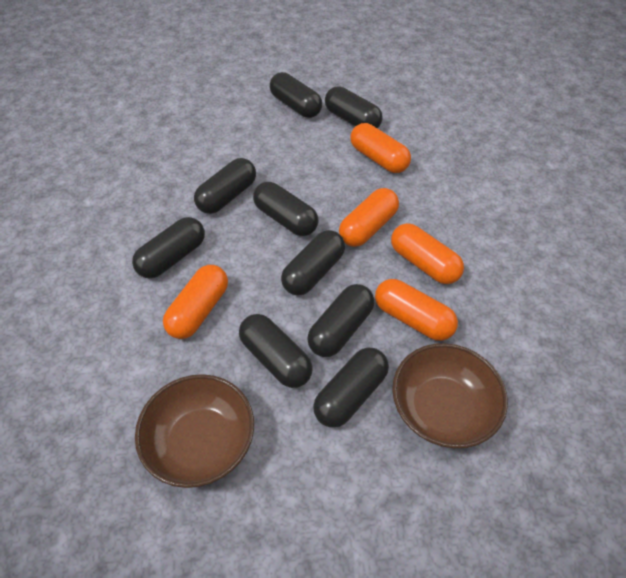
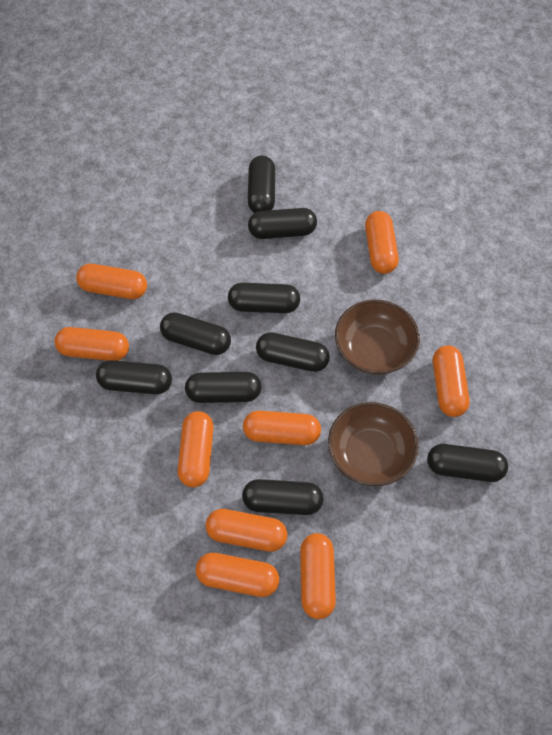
orange capsule: [163,265,228,339] [339,188,399,247] [351,123,411,173] [375,279,458,341] [391,223,464,284] = 5 -> [54,327,129,361] [76,264,147,299] [177,411,214,487] [195,553,279,597] [205,509,287,552] [243,411,321,445] [300,533,336,619] [365,211,399,274] [433,346,470,417] = 9

